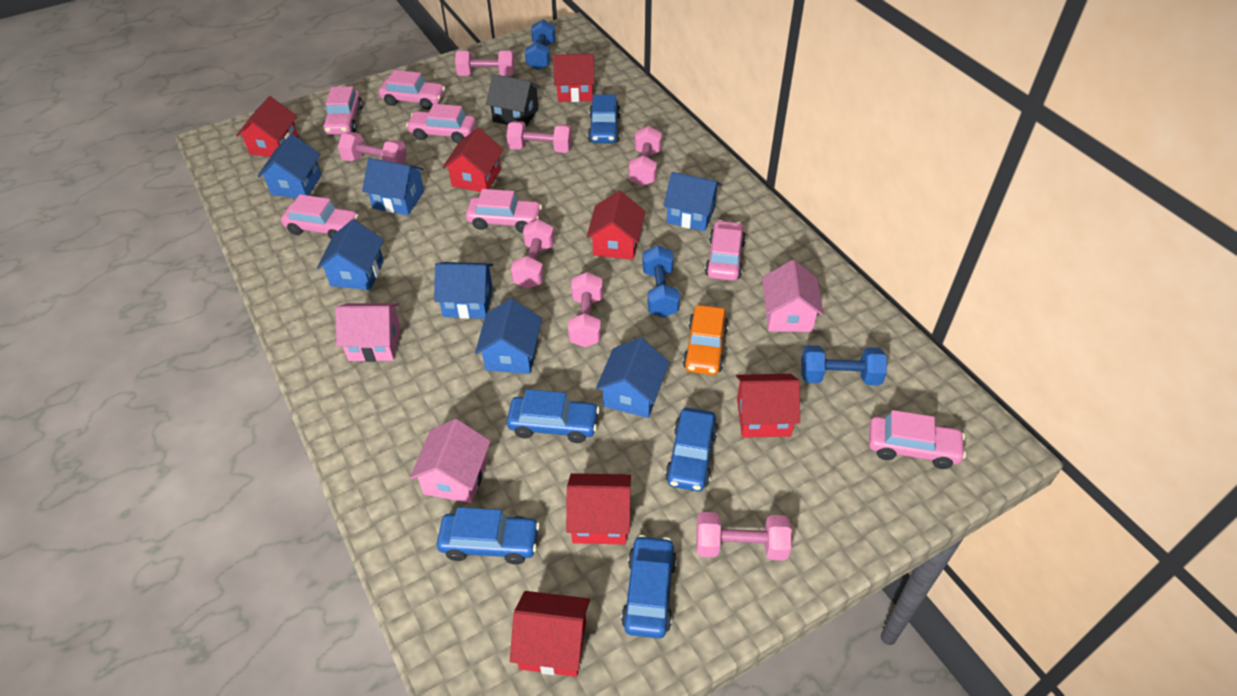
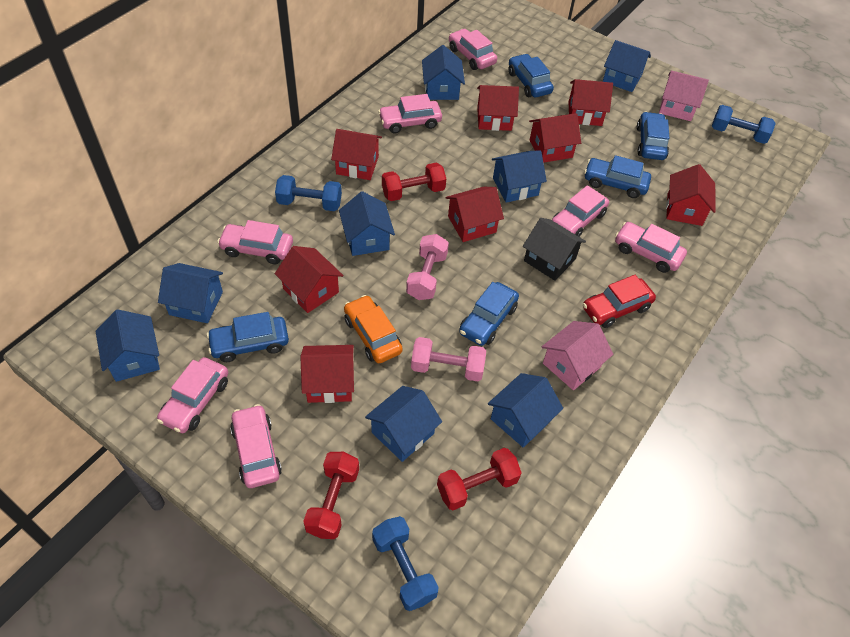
blue house: [258,134,322,198] [317,219,384,290] [362,158,424,215] [434,262,493,319] [475,298,542,374] [596,338,669,418] [663,172,721,231] = 7 -> [96,309,160,382] [158,263,223,323] [339,191,395,256] [365,386,442,462] [422,45,465,100] [488,373,563,448] [492,150,547,203] [603,40,651,92] = 8
pink dumbbell: [338,132,407,164] [455,51,515,76] [507,121,572,153] [511,220,555,289] [568,272,603,347] [629,126,662,186] [696,512,792,561] = 7 -> [406,234,449,300] [411,337,486,381] = 2
pink house: [336,303,401,362] [410,419,491,503] [762,260,824,332] = 3 -> [542,321,613,390] [659,71,709,121] = 2
red car: none = 0 -> [583,275,656,328] = 1
red dumbbell: none = 0 -> [303,452,359,539] [382,163,446,201] [437,448,522,510] = 3
red house: [236,96,299,157] [442,128,504,192] [510,591,590,677] [553,54,595,102] [566,473,631,544] [587,191,645,260] [736,374,800,438] = 7 -> [275,246,343,313] [300,345,354,403] [331,129,382,180] [446,187,504,242] [477,85,519,131] [529,113,581,163] [568,79,613,126] [666,164,716,226] = 8

